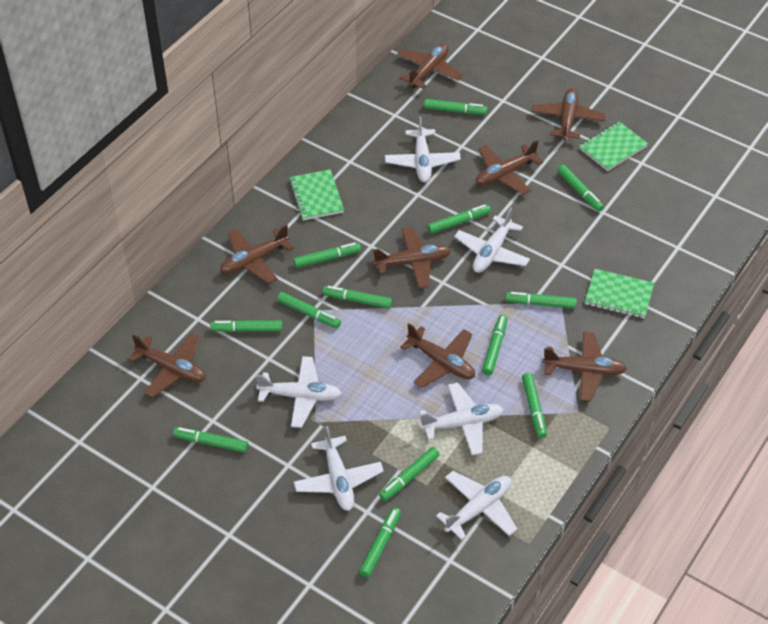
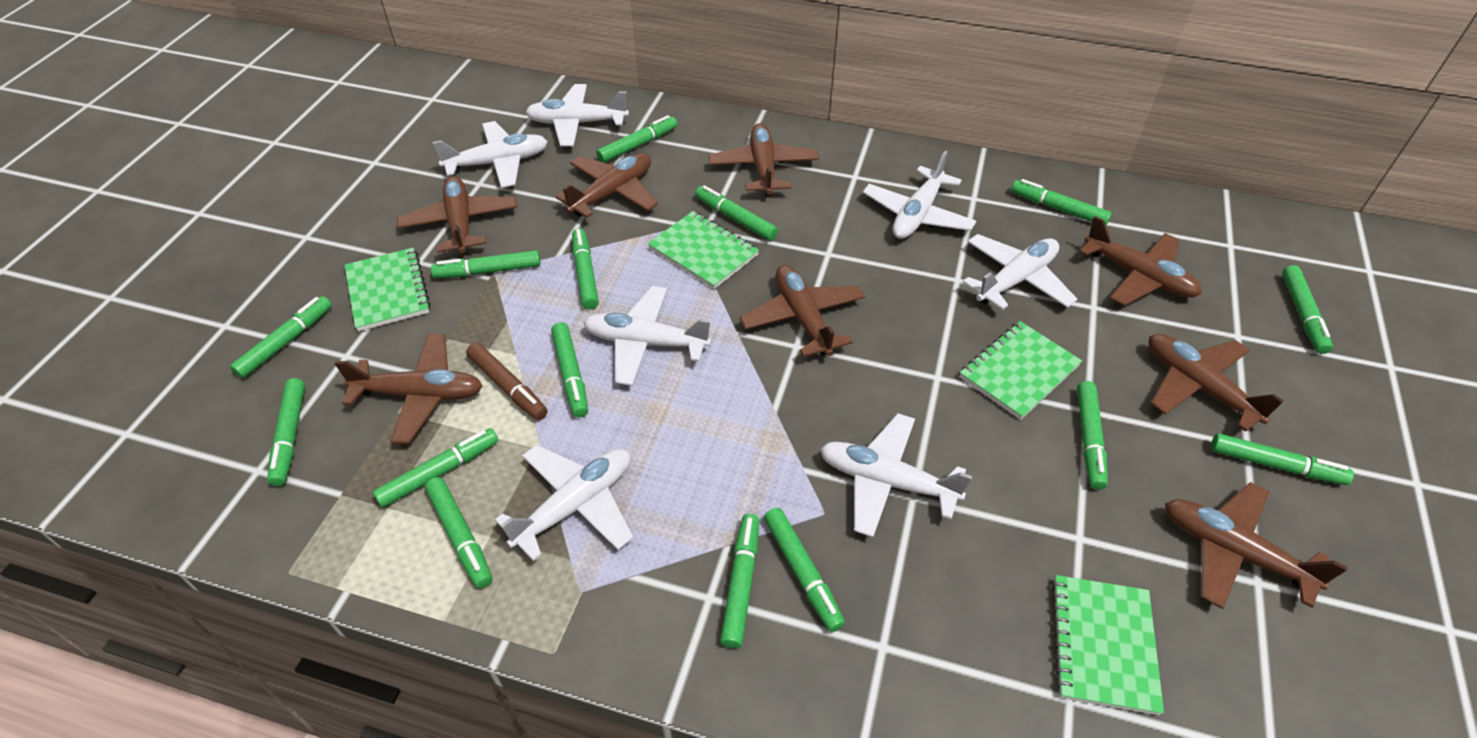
brown marker: none = 0 -> [466,343,548,420] = 1
green marker: [173,427,248,453] [210,320,283,332] [277,292,341,328] [293,242,361,268] [322,286,392,309] [359,507,401,577] [379,447,440,501] [424,99,487,115] [427,204,491,234] [482,315,508,375] [505,292,577,309] [522,373,547,438] [557,165,604,212] = 13 -> [230,296,332,378] [267,378,305,486] [373,428,498,508] [425,477,492,588] [431,250,541,278] [551,322,588,417] [572,229,599,310] [596,115,677,163] [695,185,778,241] [720,514,759,649] [764,508,845,632] [1011,179,1112,226] [1077,381,1108,490] [1211,433,1354,485] [1282,265,1333,354] = 15
green notebook: [289,169,344,220] [579,121,648,171] [585,269,654,318] = 3 -> [345,248,431,332] [648,211,759,289] [960,321,1082,420] [1051,575,1164,715] = 4
white plane: [255,356,342,428] [294,426,384,511] [385,116,461,182] [419,383,504,455] [436,471,517,540] [454,208,530,273] = 6 -> [433,121,548,188] [495,445,633,561] [525,84,629,146] [584,286,711,386] [820,413,972,537] [863,151,976,239] [963,234,1077,310] = 7

